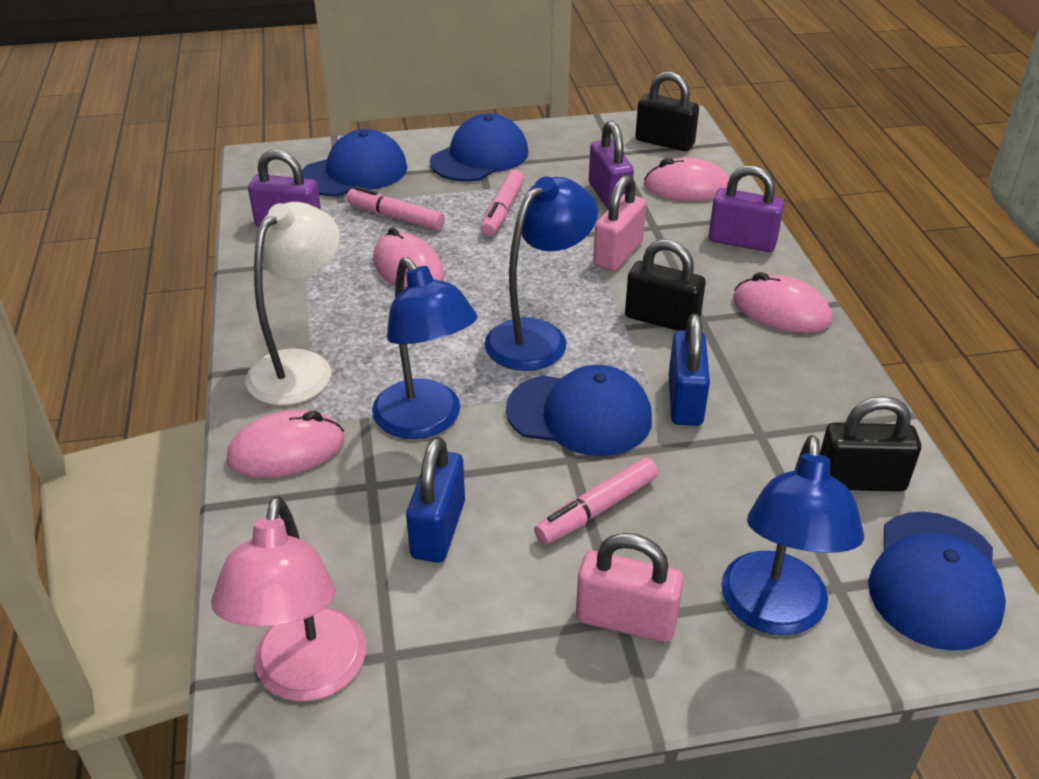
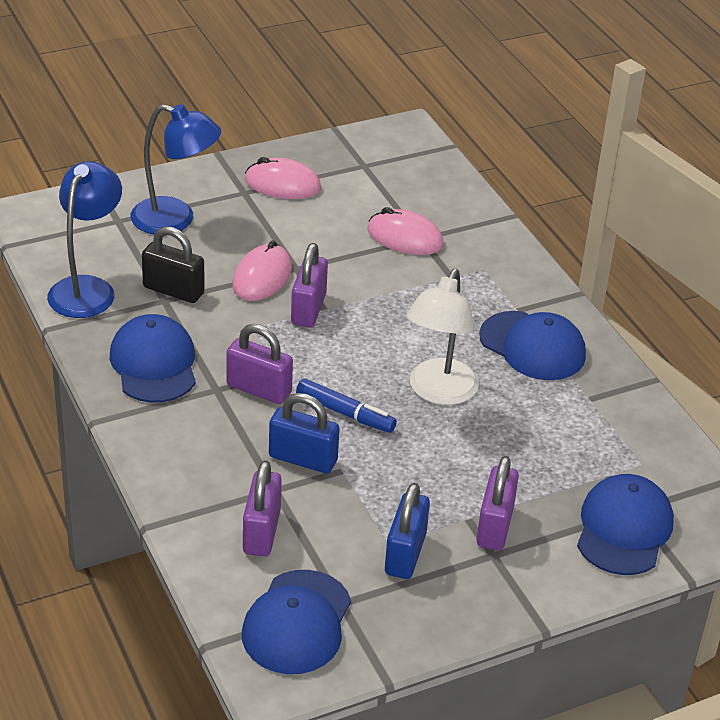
black padlock: [625,239,706,331] [635,72,699,151] [820,396,921,492] = 3 -> [142,226,205,303] = 1
blue lamp: [372,257,478,439] [484,176,598,371] [721,435,864,635] = 3 -> [47,161,122,318] [131,104,221,234] = 2
blue marker: none = 0 -> [296,379,397,433] = 1
pink lamp: [211,496,366,702] = 1 -> none = 0
pink marker: [347,186,445,230] [481,170,524,236] [534,457,658,545] = 3 -> none = 0
pink mouse: [227,410,344,478] [373,227,445,289] [644,158,729,201] [733,272,832,333] = 4 -> [232,240,292,301] [245,157,321,199] [367,207,444,255] = 3
pink padlock: [576,533,684,642] [593,175,646,271] = 2 -> none = 0
purple padlock: [248,150,321,227] [589,121,634,209] [709,165,784,252] = 3 -> [226,324,293,404] [243,460,282,557] [291,243,328,327] [477,456,519,551] = 4

